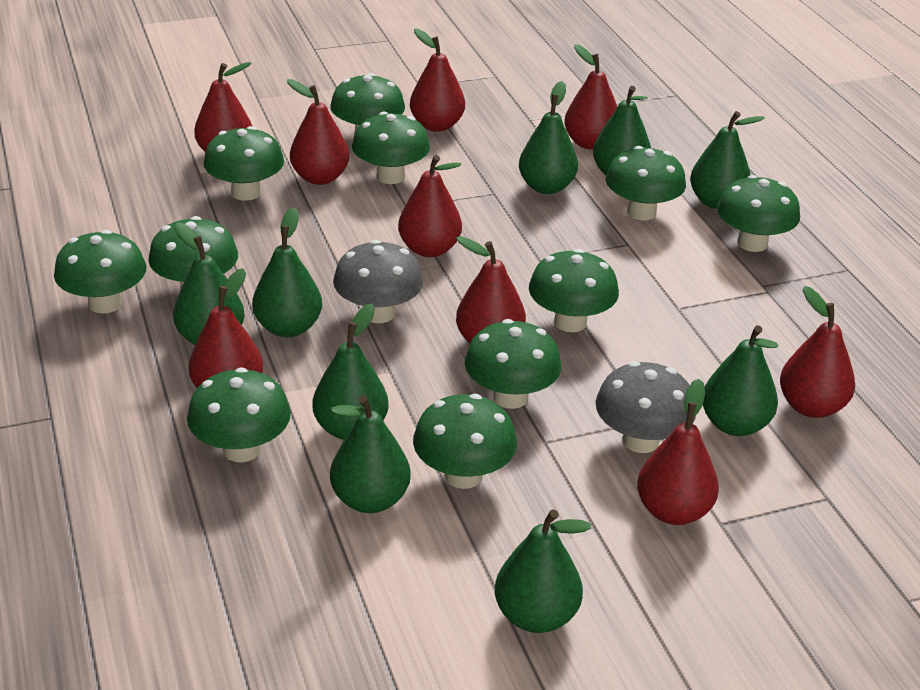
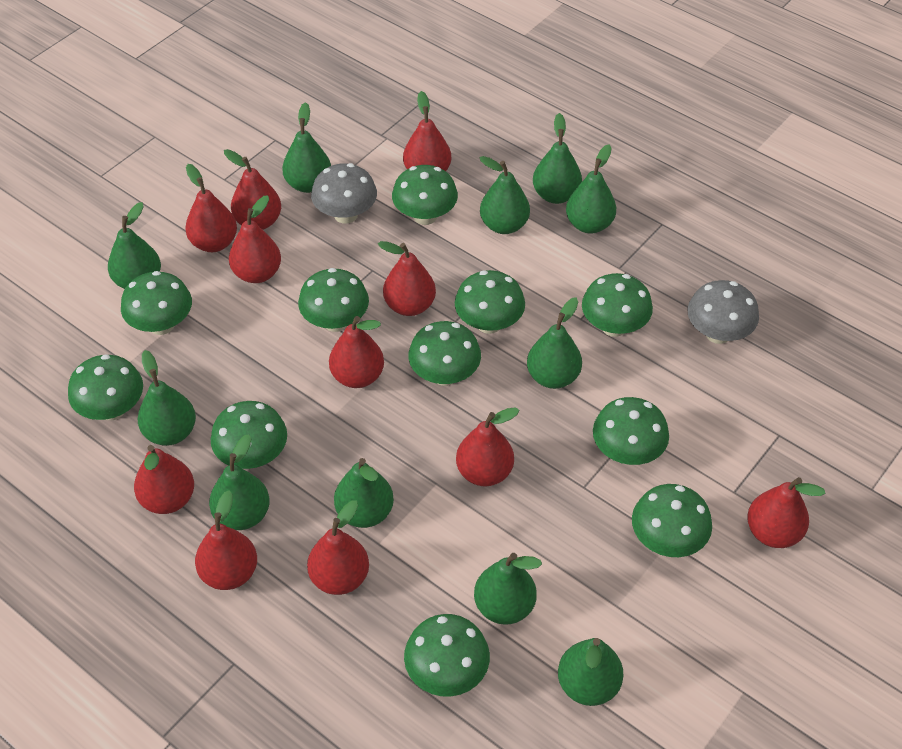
green pear: [173,222,245,345] [252,207,322,337] [313,303,389,440] [330,395,411,513] [495,509,591,633] [519,81,578,194] [593,86,651,175] [690,111,765,209] [703,325,778,436] = 9 -> [108,202,161,289] [138,350,196,446] [209,434,270,530] [282,102,331,193] [334,458,394,528] [474,553,542,625] [479,156,530,234] [527,297,582,389] [533,113,582,204] [558,638,623,706] [566,145,616,233] = 11
red pear: [189,268,263,388] [194,62,252,152] [287,79,349,185] [398,155,462,257] [410,28,465,132] [456,236,526,343] [564,44,617,150] [637,379,719,525] [780,286,855,418] = 9 -> [134,445,194,514] [185,164,237,252] [195,490,257,590] [224,149,281,230] [229,195,281,283] [307,500,369,595] [329,316,384,388] [378,241,436,316] [403,91,451,171] [456,407,519,486] [747,477,825,548] = 11

